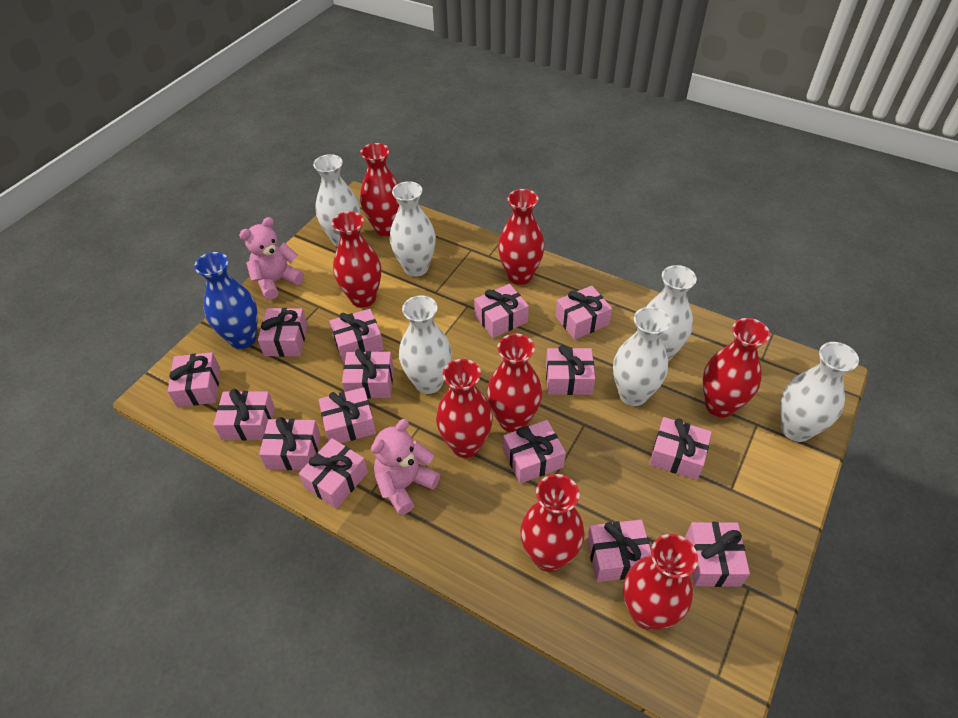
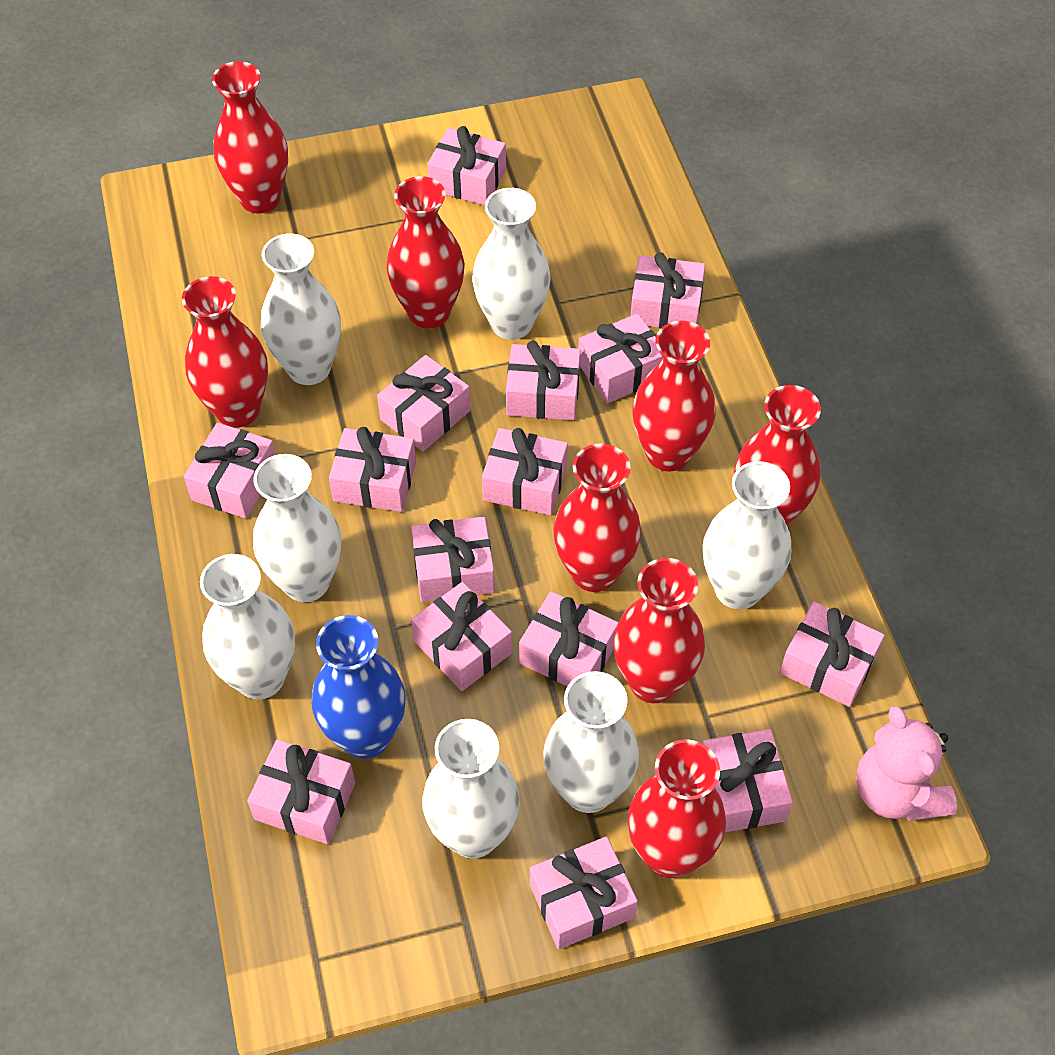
pink teddy bear: [239,217,304,300] [371,419,440,515] = 2 -> [856,706,957,821] = 1
white vase: [313,154,361,247] [390,181,436,277] [399,295,452,394] [613,307,670,406] [646,265,697,361] [780,342,859,442] = 6 -> [200,554,295,699] [253,454,341,602] [261,233,341,385] [422,719,520,859] [472,188,550,340] [543,671,639,813] [703,461,791,609] = 7

